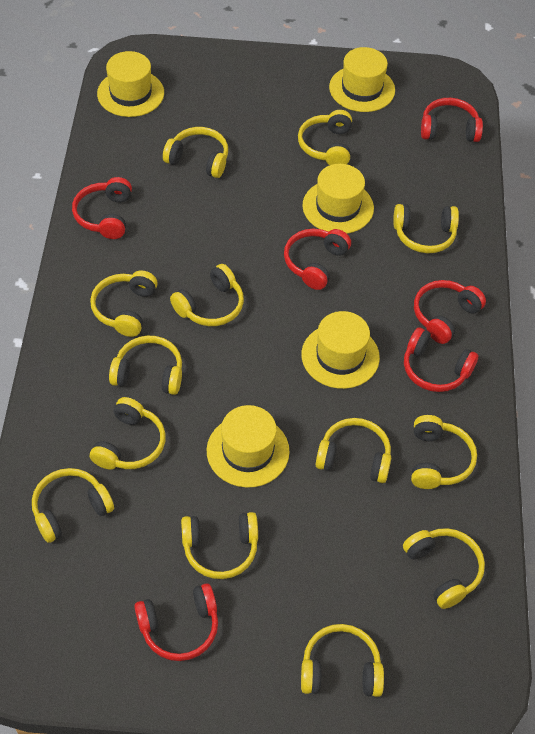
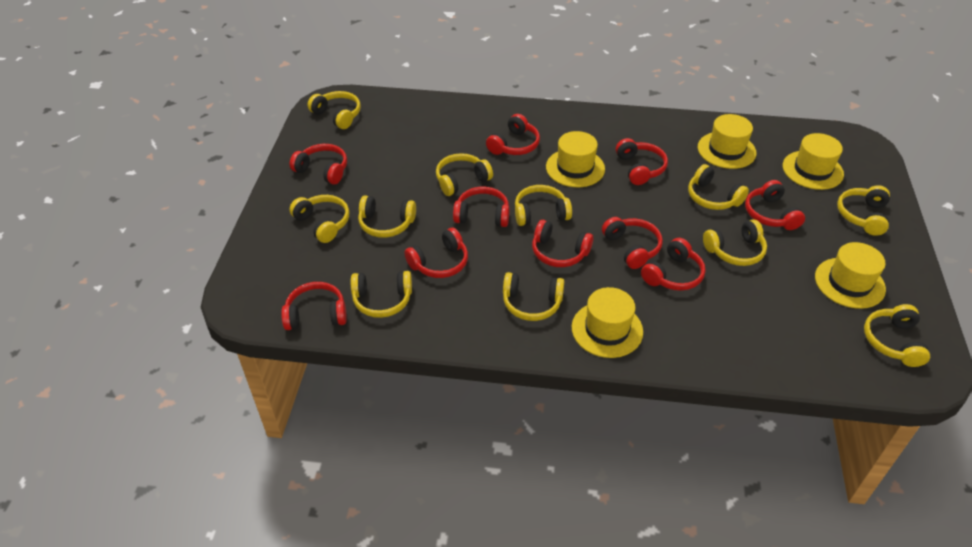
red headphones: [72,177,132,239] [134,583,218,661] [284,229,351,290] [404,327,478,392] [414,280,486,344] [421,98,483,142] = 6 -> [281,282,347,330] [290,144,347,185] [404,228,468,278] [453,187,510,227] [486,114,540,155] [532,220,593,267] [602,217,663,269] [616,138,668,185] [641,238,706,291] [745,180,805,230] = 10
yellow headphones: [32,468,114,543] [90,270,158,337] [90,397,166,470] [109,336,182,395] [163,127,228,178] [170,264,244,326] [181,512,258,579] [298,110,352,165] [301,624,384,697] [316,418,391,483] [393,204,459,253] [403,528,485,609] [411,415,477,489] = 13 -> [289,195,349,243] [308,91,361,129] [351,271,412,318] [358,195,416,238] [436,153,493,196] [503,272,565,321] [515,185,572,226] [688,164,749,210] [703,219,767,266] [837,185,890,236] [864,304,930,367] = 11

